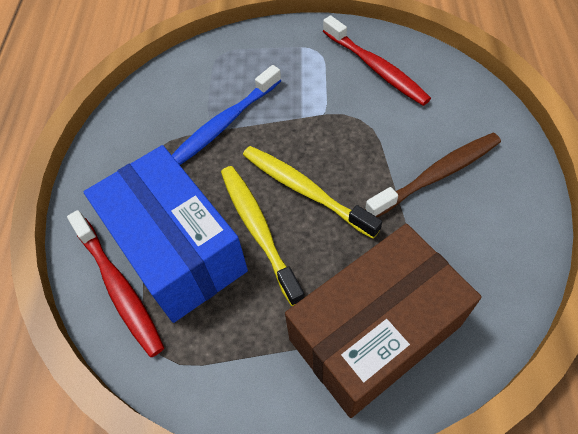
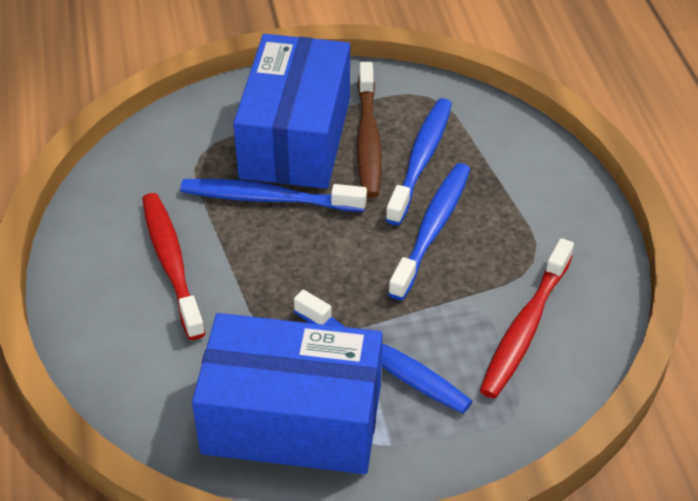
blue box: [84,145,248,323] = 1 -> [192,313,383,474] [233,34,350,189] = 2
blue toothbrush: [172,65,281,165] = 1 -> [180,179,367,212] [294,290,472,414] [385,98,452,225] [388,163,470,300] = 4
brown box: [285,224,482,418] = 1 -> none = 0
yellow toothbrush: [221,166,305,306] [243,146,382,239] = 2 -> none = 0

